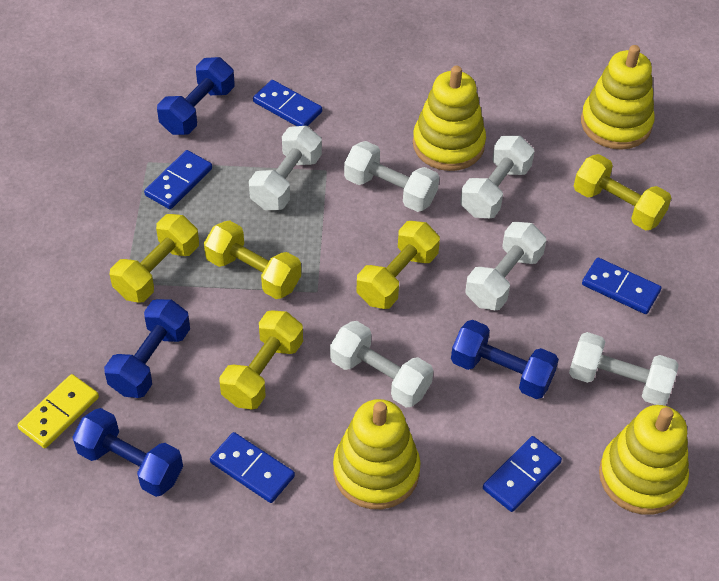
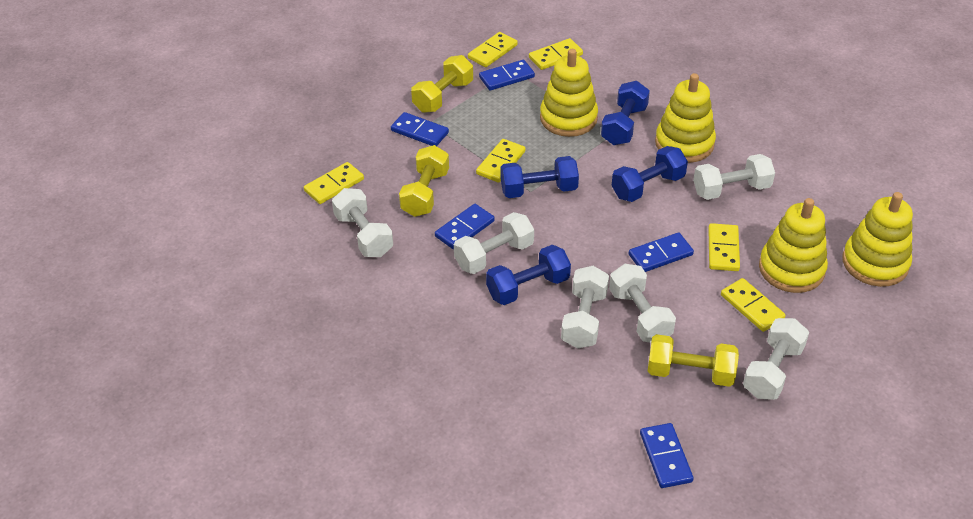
yellow domino: [17,374,99,448] = 1 -> [304,162,364,204] [468,32,518,67] [476,139,526,183] [529,38,583,70] [708,223,740,271] [721,278,786,332] = 6
yellow dumbbell: [110,214,199,303] [204,220,301,299] [219,310,303,410] [356,221,440,309] [574,154,671,231] = 5 -> [399,145,449,217] [411,55,473,113] [648,334,739,387] = 3

